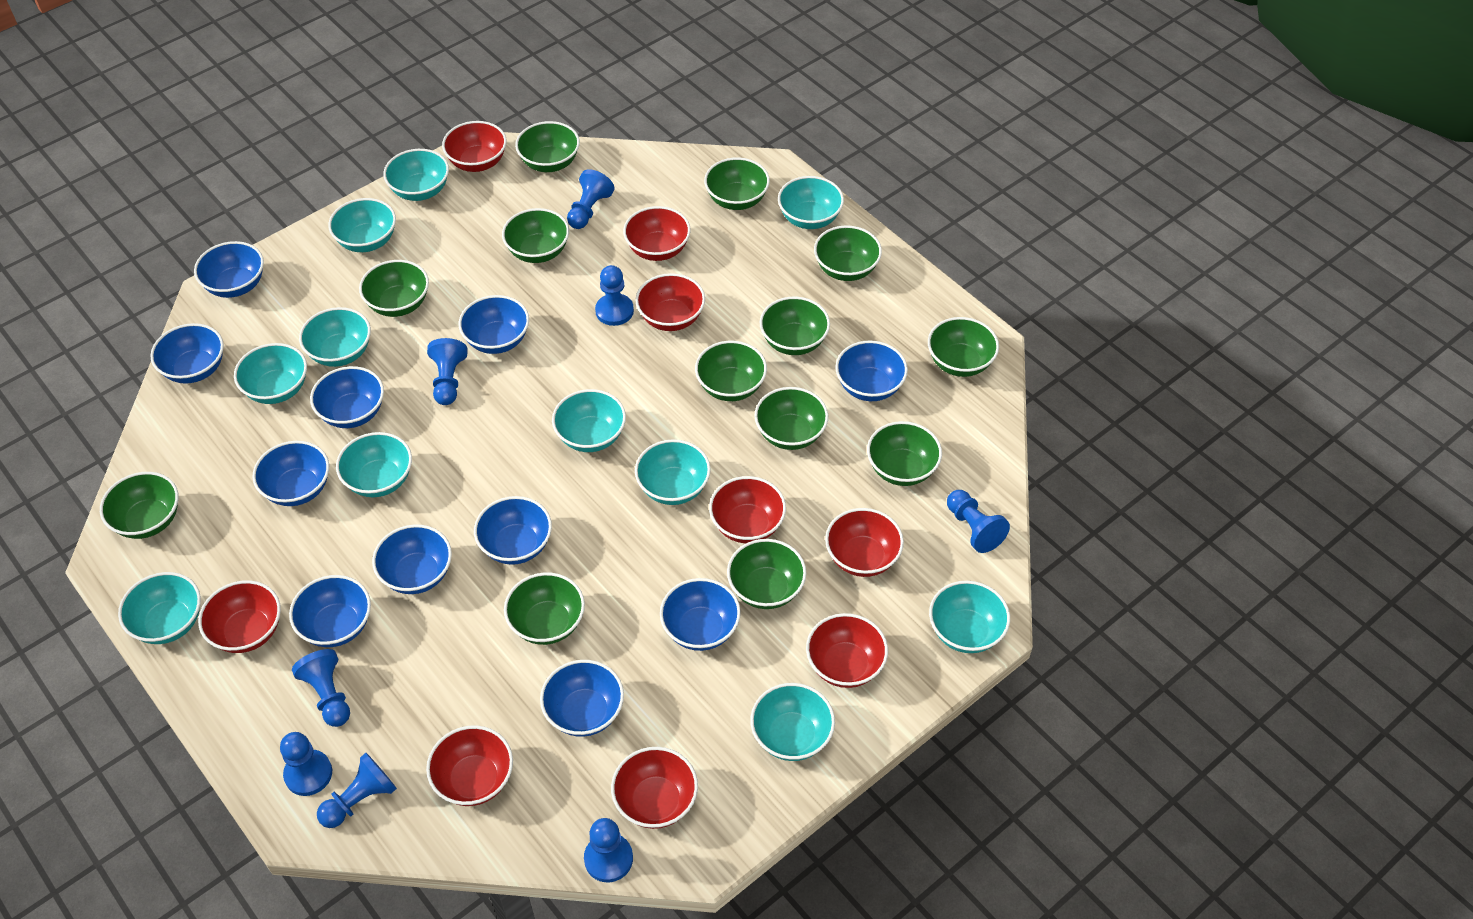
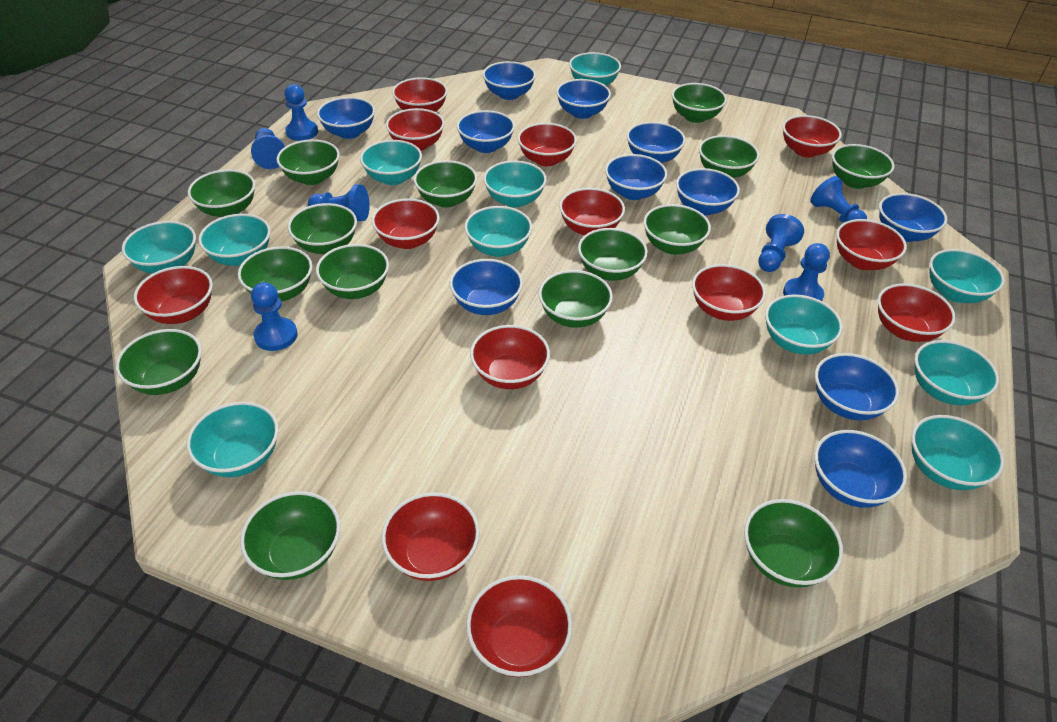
blue pawn: [280,732,332,796] [292,649,350,727] [317,753,397,828] [427,338,468,405] [567,169,614,229] [584,818,633,882] [595,265,634,326] [947,490,1010,553] = 8 -> [251,128,285,169] [251,282,298,351] [284,84,318,141] [308,184,370,221] [758,214,804,272] [783,243,830,301] [810,176,867,223] = 7
green bowl: [100,472,178,539] [359,260,429,317] [502,208,569,263] [504,572,585,645] [515,121,580,172] [695,341,767,401] [704,157,770,210] [727,539,807,609] [754,387,828,450] [760,297,830,355] [814,225,882,281] [867,421,942,486] [928,317,999,377] = 13 -> [116,329,202,395] [188,169,255,217] [238,246,312,301] [240,491,340,580] [277,139,340,185] [288,203,357,254] [316,244,389,299] [414,160,477,208] [539,270,613,328] [578,228,648,281] [643,204,711,255] [672,83,727,123] [699,135,759,178] [744,499,843,588] [832,144,895,189] = 15
red bowl: [198,580,281,653] [426,725,513,806] [442,121,507,172] [611,747,698,829] [623,206,691,261] [635,273,705,331] [709,476,786,543] [806,613,888,688] [825,508,904,577] = 9 -> [134,266,213,324] [372,198,440,249] [382,492,480,581] [386,108,445,151] [392,77,448,112] [466,575,572,677] [470,325,550,389] [518,123,577,166] [559,188,625,236] [692,264,766,321] [783,115,842,158] [836,219,907,270] [878,283,956,342] = 13

